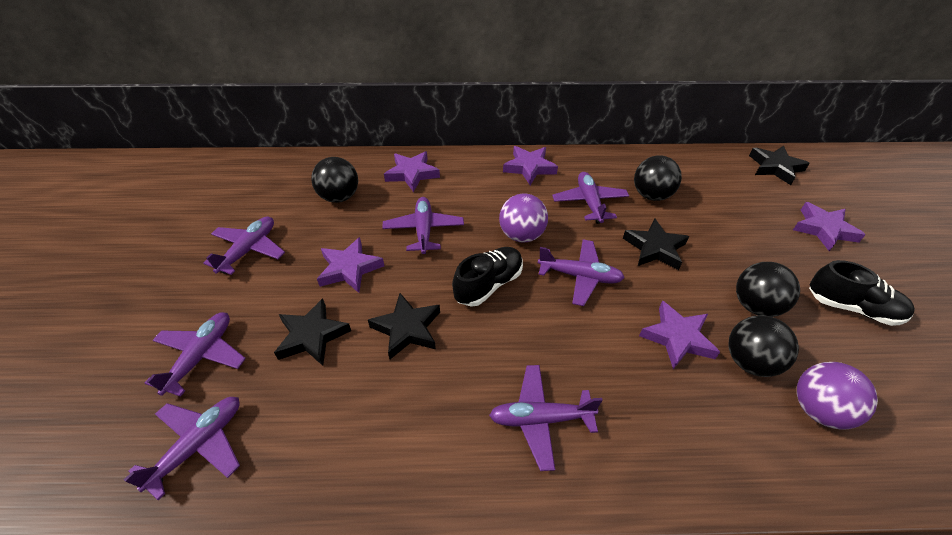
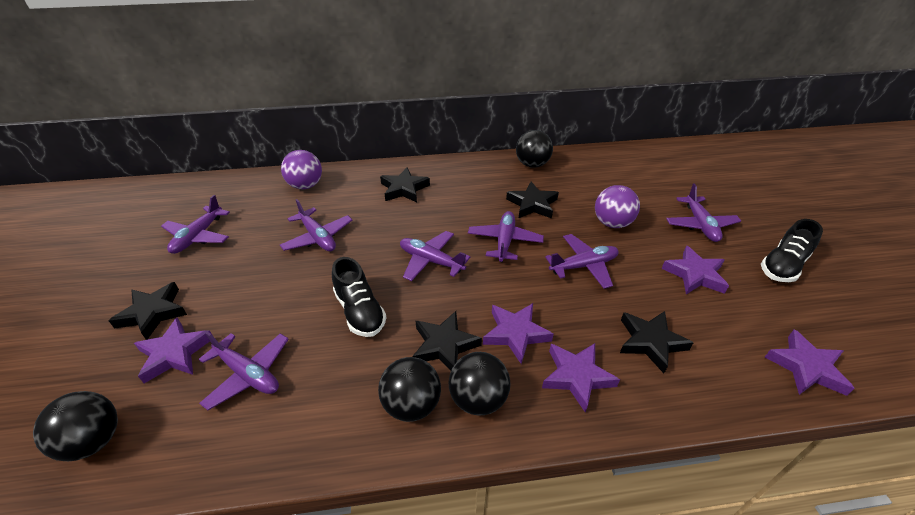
black star: [274,298,351,366] [368,293,440,359] [623,218,689,270] [749,146,810,185] = 4 -> [109,282,187,340] [380,167,430,202] [413,311,482,370] [506,182,559,219] [620,311,694,373] = 5

